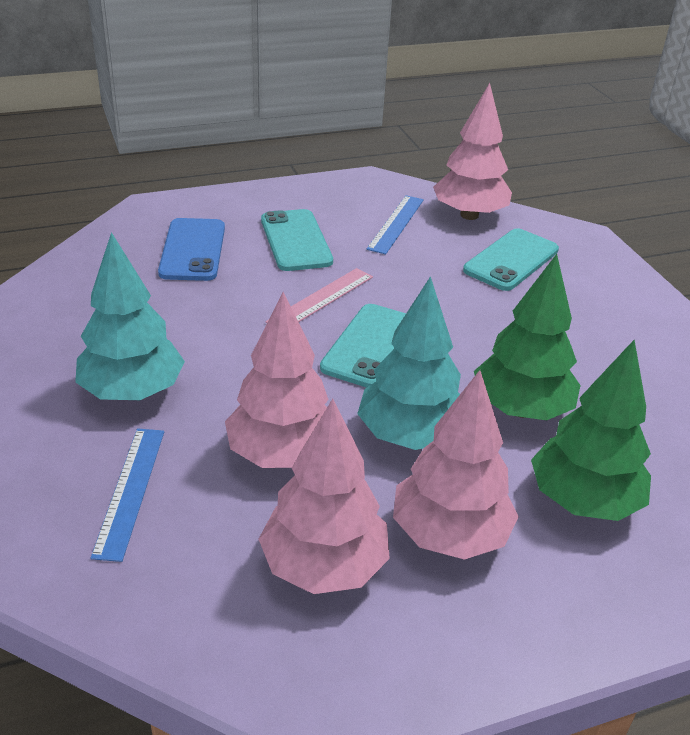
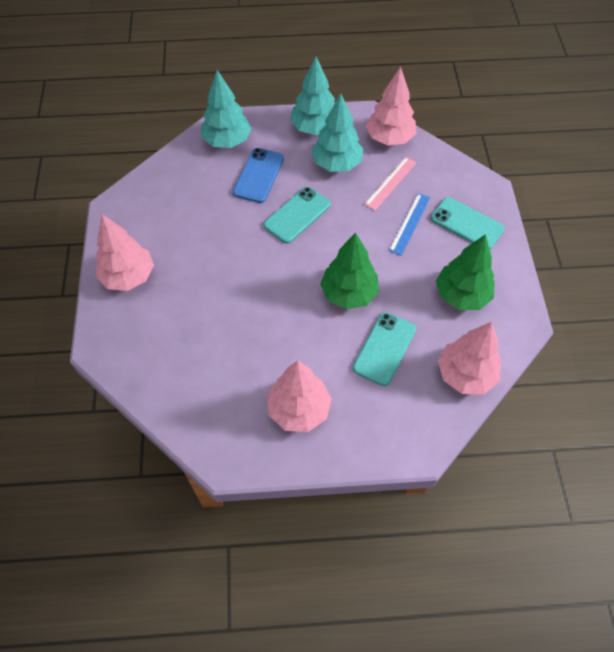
blue ruler: [91,428,164,562] [366,195,424,254] = 2 -> [389,193,431,256] = 1
turquoise tree: [75,232,185,400] [357,276,461,450] = 2 -> [201,70,251,148] [290,57,335,135] [311,94,363,172] = 3

